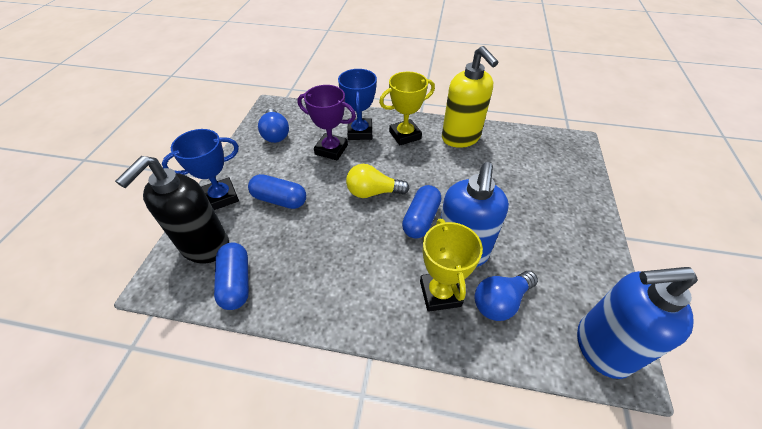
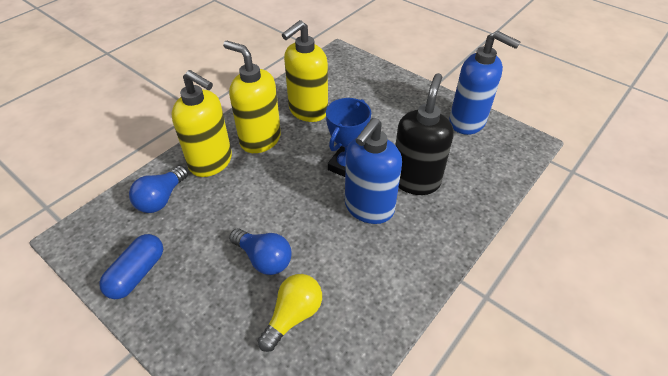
blue capsule: [214,242,249,310] [248,174,306,209] [402,185,441,238] = 3 -> [99,234,163,299] = 1
blue trophy: [162,129,239,210] [338,69,377,140] = 2 -> [326,98,371,177] = 1
purple trophy: [297,85,356,160] = 1 -> none = 0
yellow soap dispenser: [442,46,498,148] = 1 -> [171,70,232,177] [223,41,281,153] [282,20,328,122] = 3
yellow trophy: [379,72,435,145] [420,219,483,312] = 2 -> none = 0

